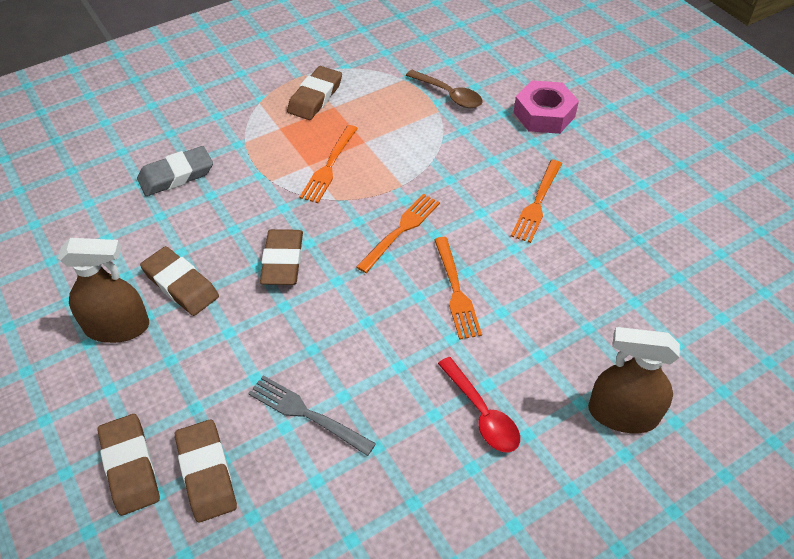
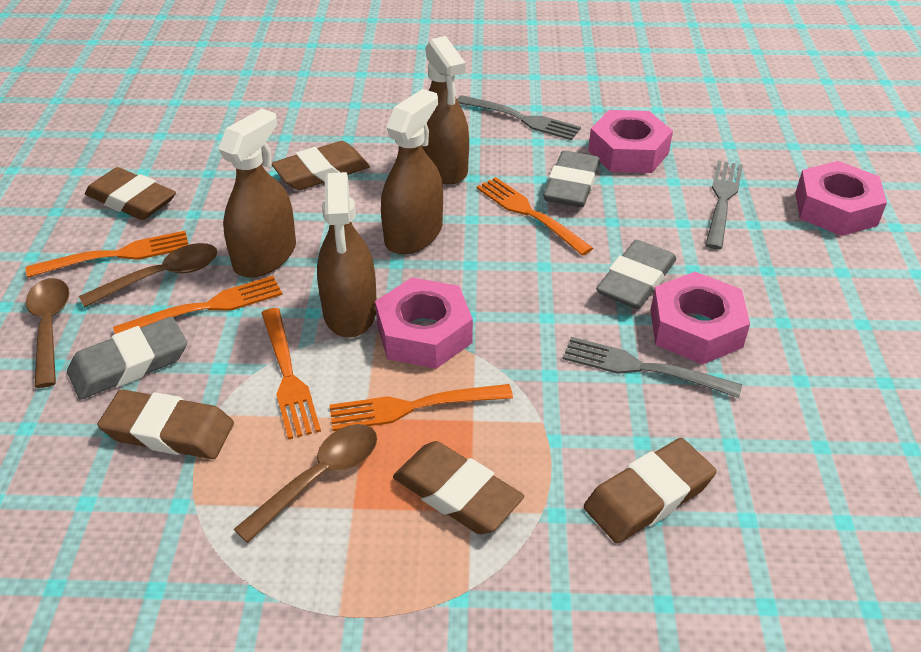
brown spoon: [406,70,482,108] = 1 -> [26,278,69,388] [79,243,217,308] [234,424,377,543] = 3
brown spray bottle: [58,238,149,343] [588,327,680,433] = 2 -> [218,109,296,278] [317,172,377,338] [381,89,443,254] [422,36,469,185] = 4
grey eraser: [137,146,213,196] = 1 -> [67,317,187,400] [543,151,600,207] [596,240,677,309] = 3
grey fork: [248,375,376,456] = 1 -> [457,95,581,140] [563,337,742,398] [705,161,743,249] = 3
orange fork: [300,125,358,203] [356,194,440,273] [434,237,482,340] [511,160,562,243] = 4 -> [26,231,189,278] [113,276,282,334] [262,308,321,440] [330,384,513,431] [477,177,593,256] = 5
pink nut: [513,81,579,134] = 1 -> [375,277,473,369] [588,110,673,173] [650,272,750,365] [795,161,887,236] = 4
red spoon: [438,357,520,453] = 1 -> none = 0

